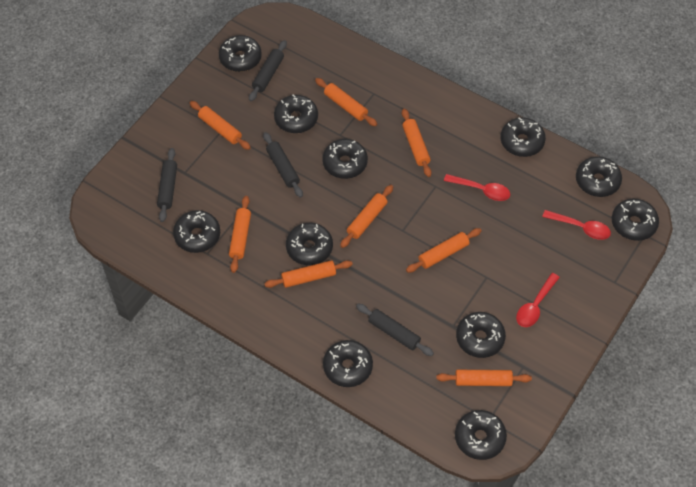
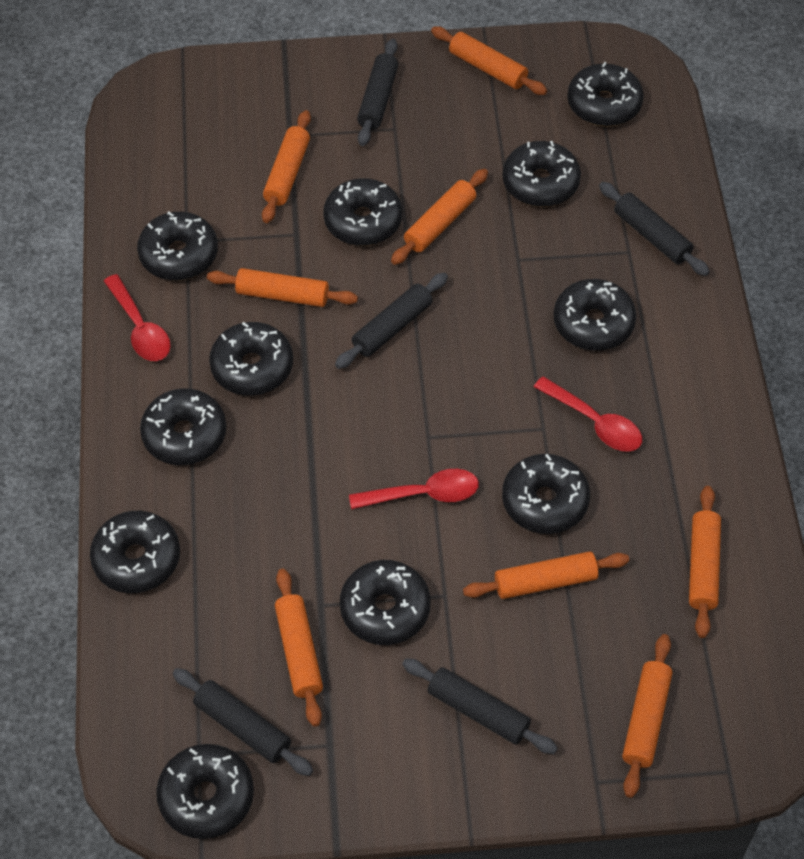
black rolling pin: [157,148,177,222] [249,40,287,101] [263,132,303,198] [356,304,434,356] = 4 -> [173,668,313,776] [335,273,448,369] [357,39,398,146] [402,658,558,754] [599,182,710,276] = 5

